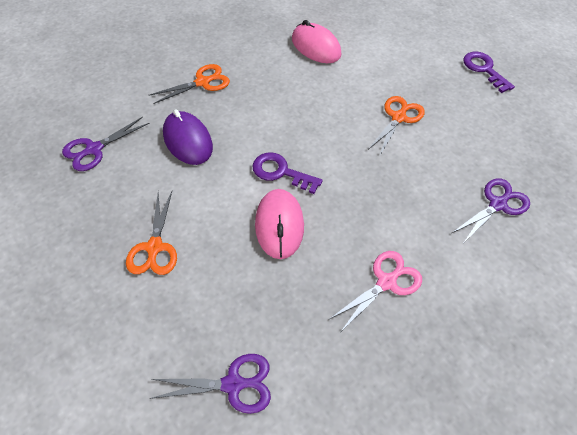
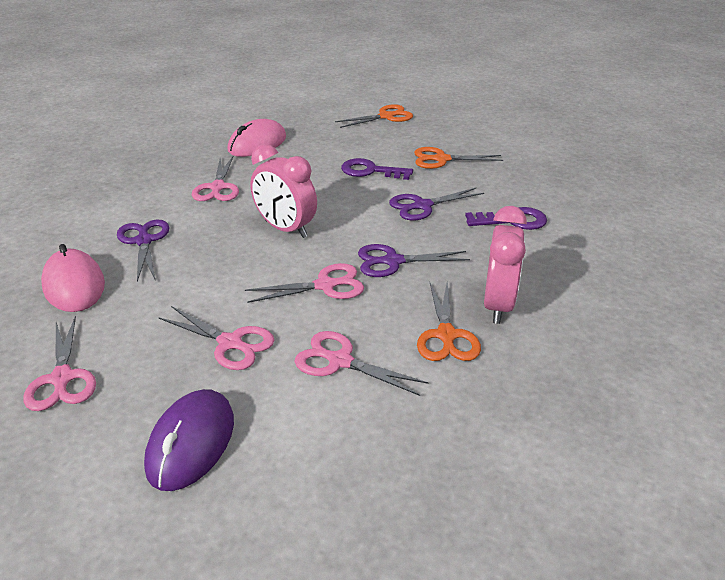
pink clock: none = 0 -> [250,144,317,238] [484,206,527,324] = 2
pink scissors: [330,251,422,331] = 1 -> [23,316,96,411] [158,306,274,370] [192,157,239,201] [245,263,364,303] [294,331,428,396] = 5

